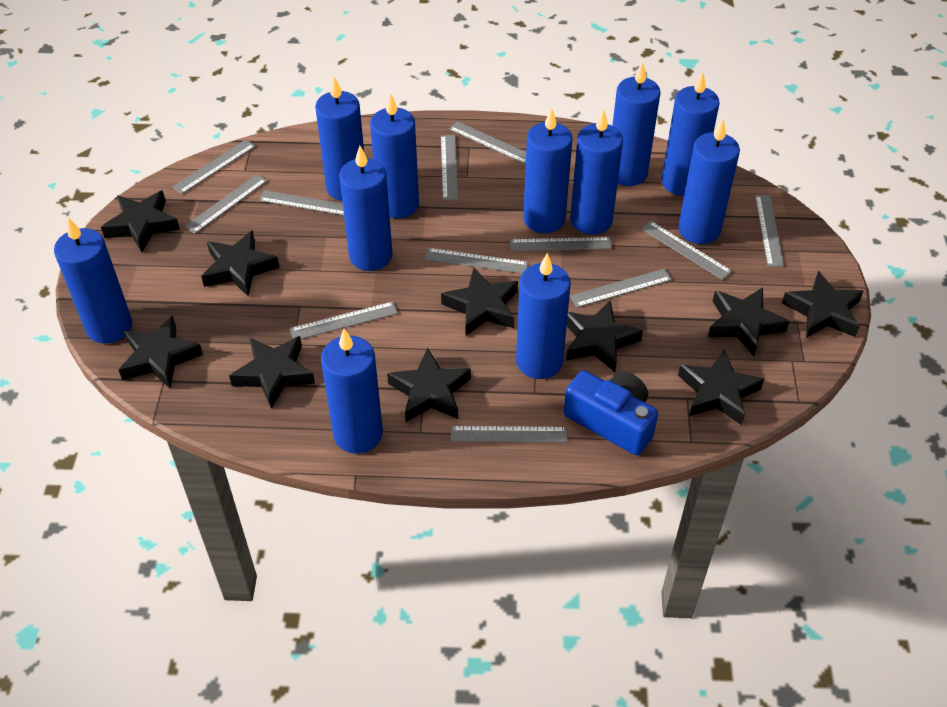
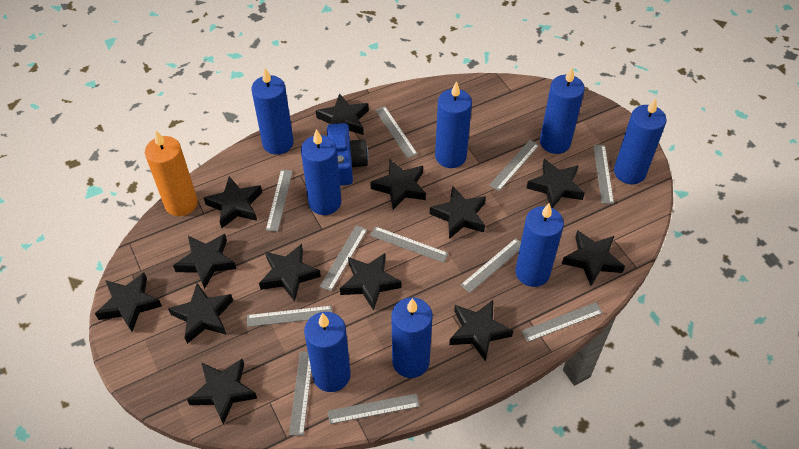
black star: [101,190,180,252] [119,316,203,389] [201,230,280,296] [229,336,315,409] [387,348,471,422] [441,267,518,336] [566,301,643,372] [678,349,764,425] [708,288,790,356] [782,271,863,338] = 10 -> [95,272,162,332] [168,283,233,344] [173,234,236,289] [187,359,257,425] [204,176,262,228] [259,244,321,302] [316,93,369,135] [340,253,402,311] [370,160,426,210] [430,186,486,239] [449,300,513,362] [527,159,585,208] [562,230,625,286] = 13
blue candle: [54,217,132,344] [315,77,364,201] [321,329,383,454] [339,146,393,271] [370,93,419,218] [516,253,571,379] [523,108,573,233] [570,109,623,235] [612,62,661,186] [662,72,720,196] [678,119,740,244] = 11 -> [251,68,294,155] [301,129,341,215] [304,312,351,392] [392,297,433,378] [435,81,472,168] [515,203,564,287] [540,67,585,154] [614,98,667,184] = 8
grey ruler: [172,140,256,194] [184,174,267,234] [259,190,344,215] [290,302,398,339] [425,248,528,273] [441,135,458,200] [449,121,526,164] [451,426,567,442] [510,237,612,251] [570,268,672,308] [641,221,732,280] [755,195,784,267] = 12 -> [247,306,332,327] [266,169,293,232] [289,351,311,436] [320,225,367,291] [328,393,420,424] [370,226,448,263] [375,106,418,158] [461,238,521,293] [489,140,539,191] [522,302,603,342] [593,145,614,204] = 11
orange candle: none = 0 -> [145,131,198,216] = 1

